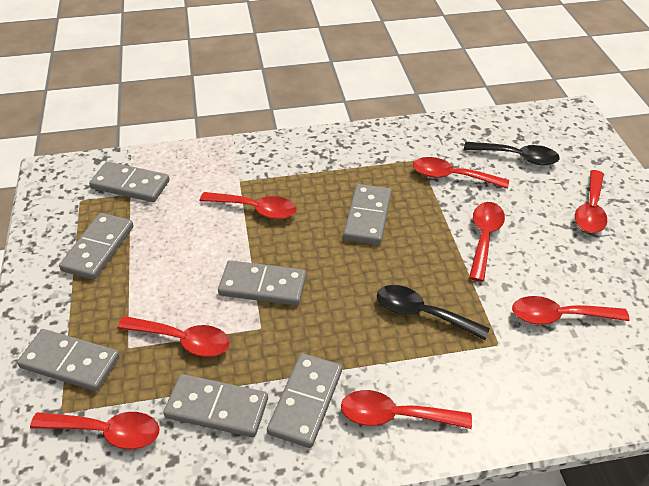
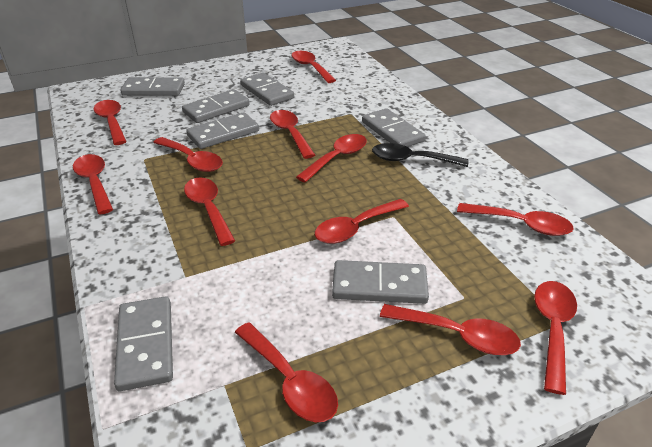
black spoon: [377,285,490,340] [464,142,560,165] = 2 -> [372,143,468,167] = 1
red spoon: [30,412,160,449] [117,316,230,357] [200,192,297,219] [341,390,472,429] [413,157,509,189] [469,202,505,282] [512,296,630,325] [575,170,607,233] = 8 -> [73,154,113,215] [94,100,127,145] [153,137,223,172] [184,177,235,246] [235,322,338,422] [270,110,315,159] [291,51,336,83] [296,134,367,182] [315,199,409,244] [380,304,521,355] [457,203,574,236] [534,281,577,395] = 12

